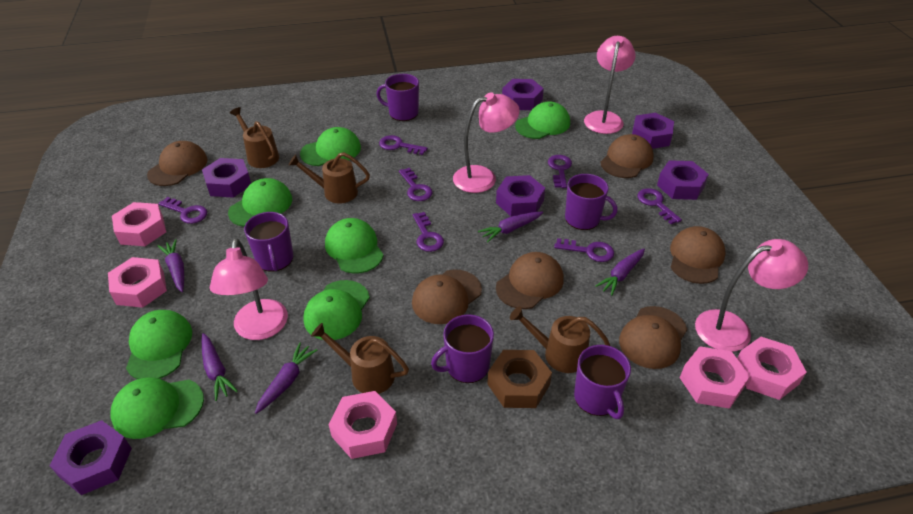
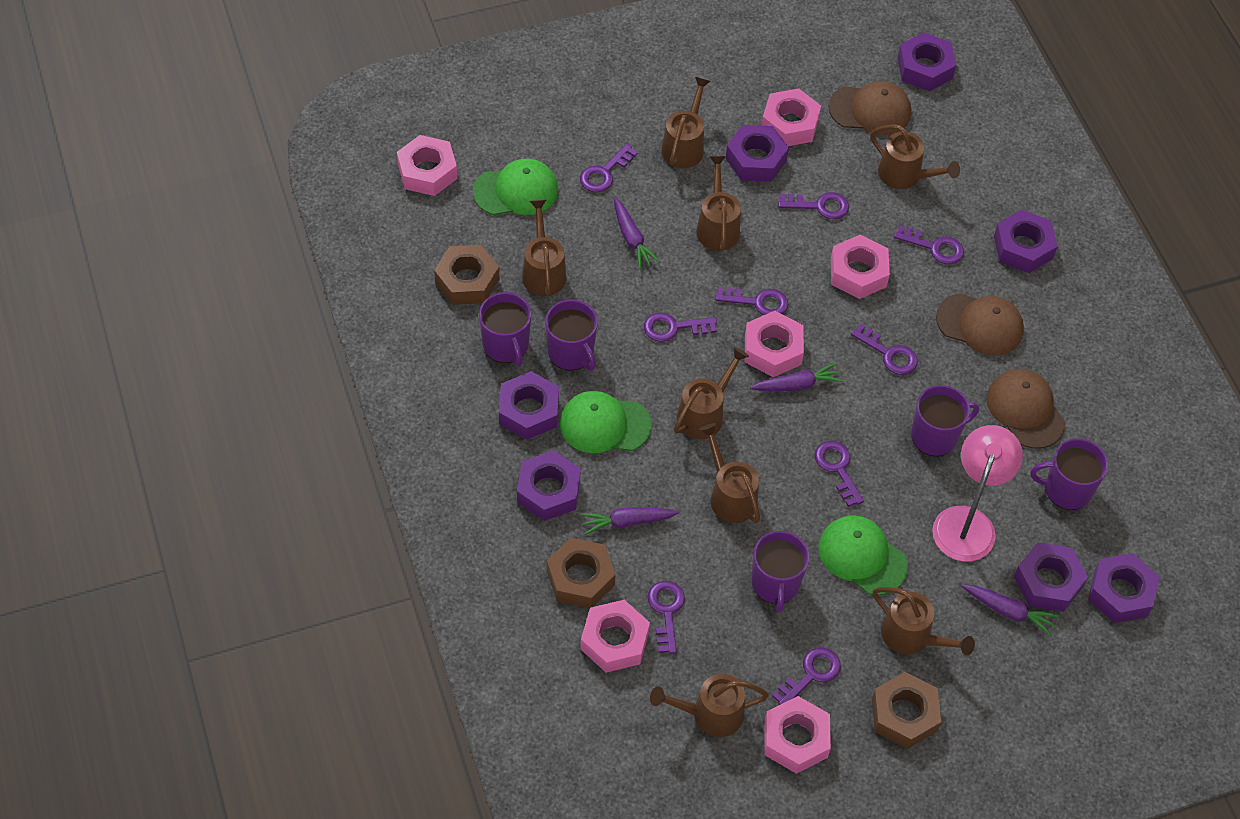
brown cap: [147,141,207,186] [412,270,482,324] [496,252,564,309] [600,134,654,178] [619,306,687,369] [670,226,726,284] = 6 -> [829,81,911,135] [936,293,1024,355] [986,369,1066,449] = 3
brown nut: [487,350,552,408] = 1 -> [434,245,499,305] [547,538,616,608] [872,672,941,749] = 3
brown watering can: [230,107,279,168] [289,152,370,203] [311,323,409,394] [510,306,610,373] = 4 -> [522,200,566,297] [650,674,769,737] [661,77,710,168] [674,347,749,439] [696,156,741,251] [699,423,760,523] [870,124,960,189] [873,587,975,655] = 8
green cap: [110,377,204,439] [126,310,192,379] [228,178,292,227] [300,127,361,166] [303,280,370,340] [325,218,384,274] [515,101,570,139] = 7 -> [473,159,558,215] [560,391,652,453] [819,515,908,595] = 3
pink lamp: [210,238,288,340] [453,92,520,193] [584,36,636,134] [695,239,808,352] = 4 -> [932,425,1023,561] = 1
pink nut: [108,257,167,308] [112,202,166,246] [329,391,397,459] [680,346,750,409] [737,337,807,400] = 5 -> [397,135,457,196] [581,600,650,673] [745,311,804,377] [762,88,821,146] [764,696,831,774] [831,235,890,299] = 6
purple carrot: [157,239,184,292] [202,333,238,401] [255,342,317,414] [478,212,543,242] [595,248,645,296] = 5 -> [581,507,679,535] [614,198,660,269] [750,362,843,391] [962,584,1059,636] = 4
purple key: [158,197,207,224] [379,135,428,155] [399,168,433,201] [413,212,444,252] [548,155,572,188] [554,238,614,262] [638,188,682,224] = 7 -> [580,144,638,193] [644,313,717,342] [648,581,685,654] [715,287,788,315] [772,647,841,705] [778,192,849,219] [815,441,864,507] [851,324,918,375] [894,225,964,264] = 9
purple nut: [49,420,132,495] [202,158,251,198] [496,175,545,217] [502,79,544,110] [632,113,674,149] [657,160,709,200] = 6 -> [499,371,559,440] [517,450,581,521] [725,125,789,181] [898,32,956,91] [994,210,1058,273] [1014,542,1088,612] [1088,553,1160,623] = 7

